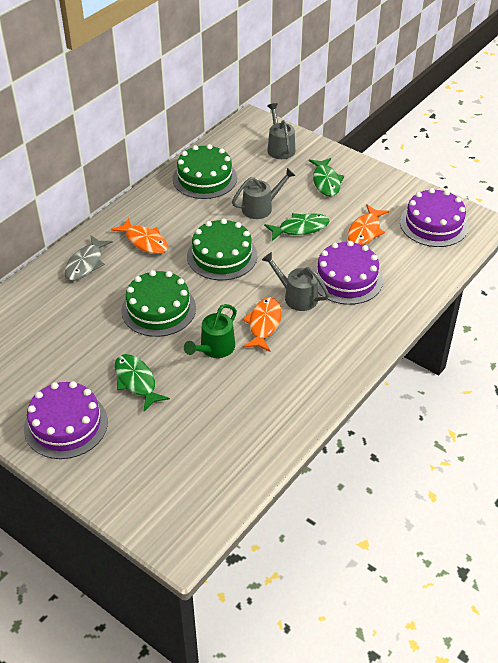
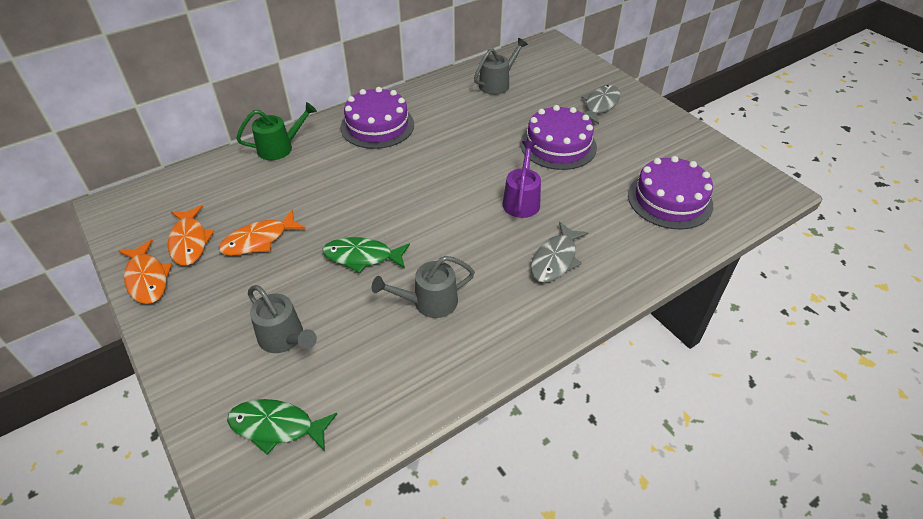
green cake: [121,270,196,337] [173,144,237,199] [187,219,257,280] = 3 -> none = 0
green fish: [115,354,170,411] [264,213,329,241] [309,158,344,196] = 3 -> [227,399,337,455] [322,237,410,273] = 2
grey fish: [64,235,113,281] = 1 -> [531,222,588,283] [581,85,620,124] = 2
purple watering can: none = 0 -> [503,141,541,218] = 1

